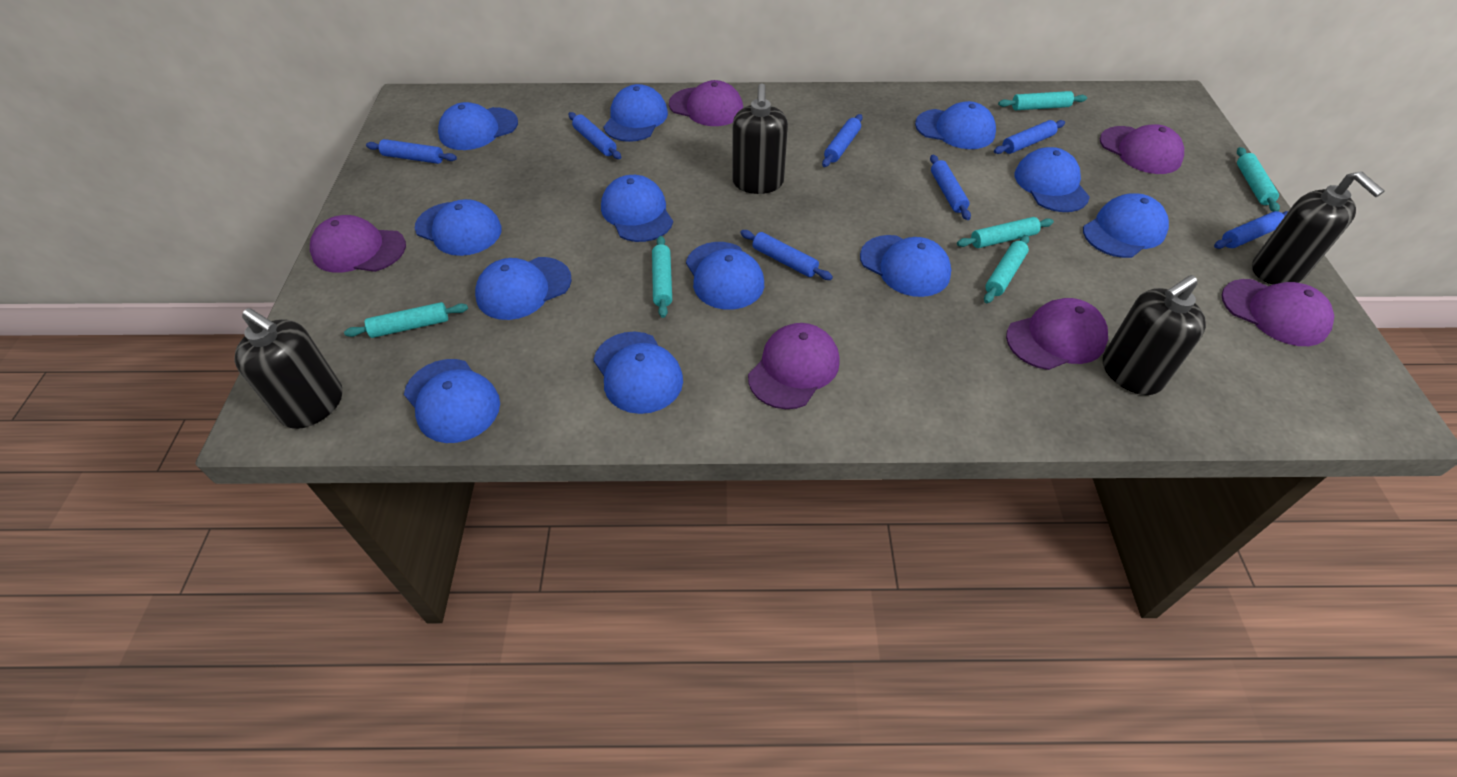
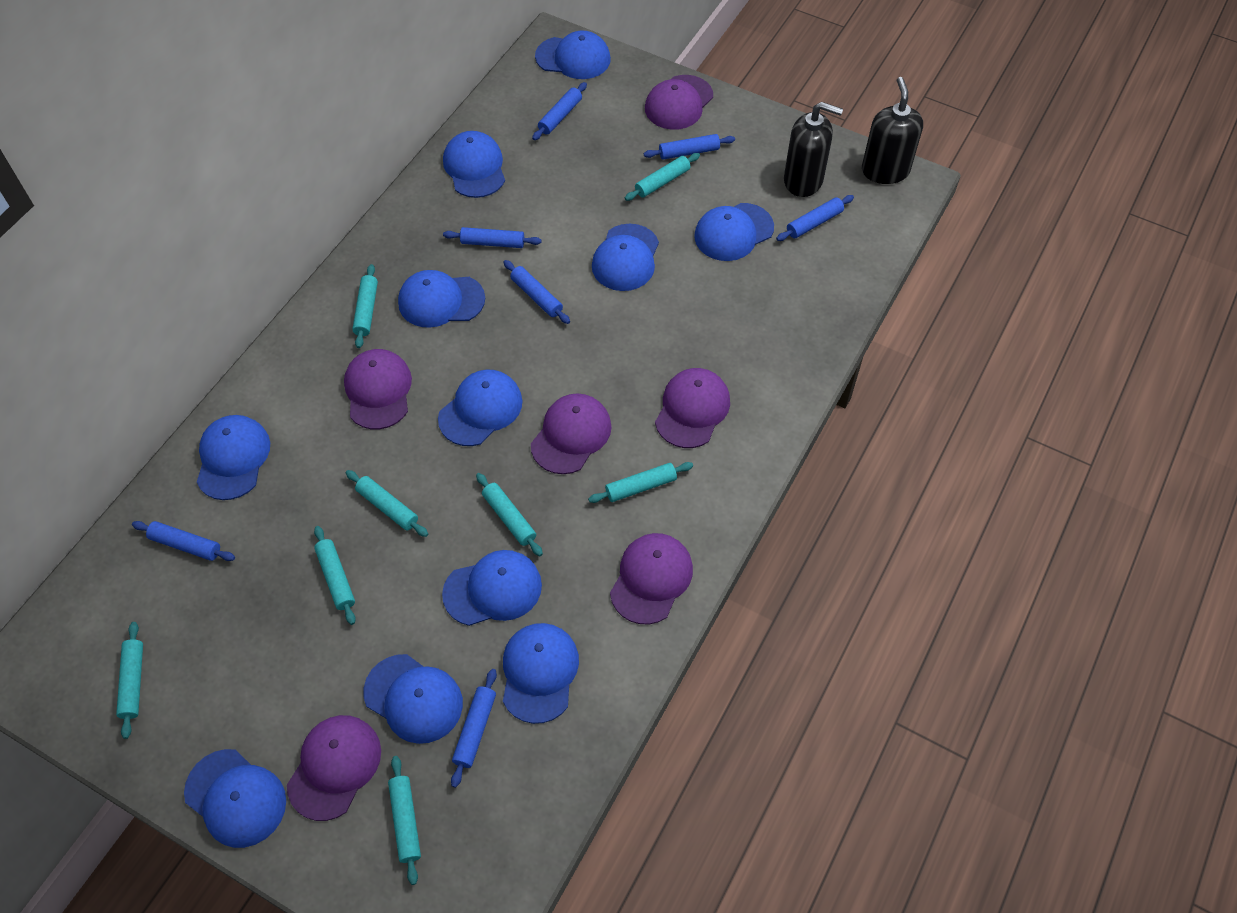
black soap dispenser: [235,308,342,429] [732,83,788,194] [1103,275,1206,395] [1252,171,1384,284] = 4 -> [784,102,843,197] [862,77,923,184] = 2
blue cap: [404,359,500,443] [415,199,502,256] [438,102,518,150] [475,257,572,320] [594,332,683,414] [601,175,673,242] [604,84,668,142] [686,242,764,310] [860,235,951,297] [915,101,996,149] [1014,147,1090,212] [1083,193,1169,258] = 12 -> [184,749,286,848] [197,415,270,500] [363,654,463,744] [398,270,485,328] [438,369,523,446] [442,550,542,626] [443,131,505,198] [503,623,579,724] [535,31,611,79] [592,224,659,291] [694,203,774,261] = 11
turquoise rolling pin: [344,302,468,338] [652,236,672,318] [957,217,1054,248] [984,235,1029,303] [998,91,1087,110] [1237,147,1280,212] = 6 -> [116,622,143,739] [314,526,356,625] [346,470,428,537] [352,264,378,348] [388,756,421,885] [476,473,543,556] [588,462,693,503] [625,153,700,201] = 8

